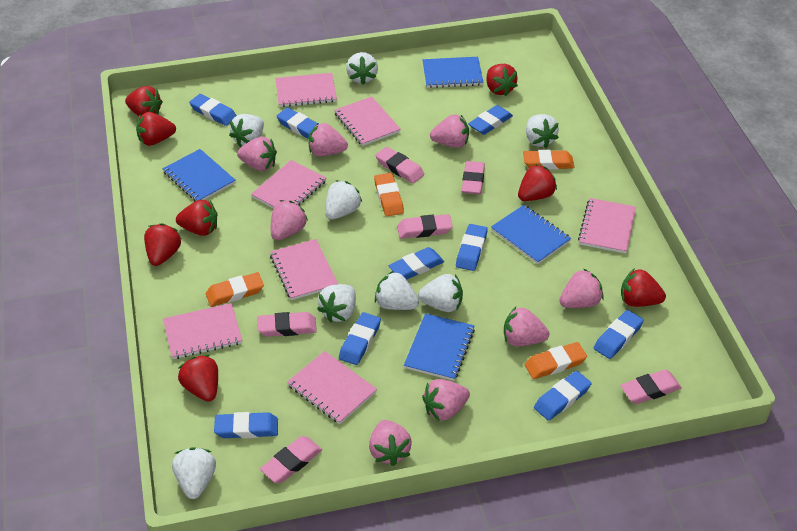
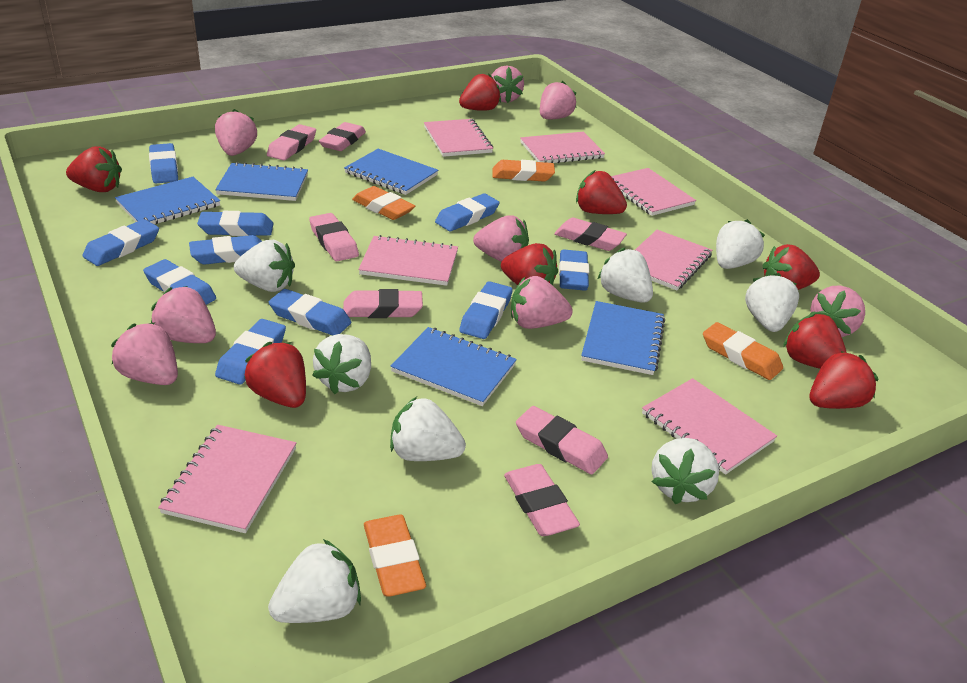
blue eraser: [189,94,237,126] [214,412,278,439] [277,108,319,139] [339,312,381,365] [389,247,444,280] [456,224,488,271] [468,105,513,135] [534,371,592,421] [594,310,644,359] = 9 -> [82,219,159,266] [143,259,216,305] [149,143,178,183] [189,235,262,264] [197,211,274,236] [215,319,286,385] [269,289,351,336] [435,193,500,231] [459,281,513,339] [559,250,589,291] = 10
blue notebook: [162,149,235,201] [404,313,475,381] [422,57,483,88] [491,205,571,264] = 4 -> [115,177,220,225] [215,162,308,201] [344,149,438,195] [390,327,517,406] [581,301,665,375] = 5
pink eraser: [257,312,317,337] [260,436,322,483] [375,147,424,183] [397,214,453,238] [462,161,485,194] [620,369,682,404] = 6 -> [267,124,316,161] [309,213,359,261] [319,122,366,151] [343,289,423,318] [504,464,580,536] [516,406,608,474] [554,218,627,251] = 7

